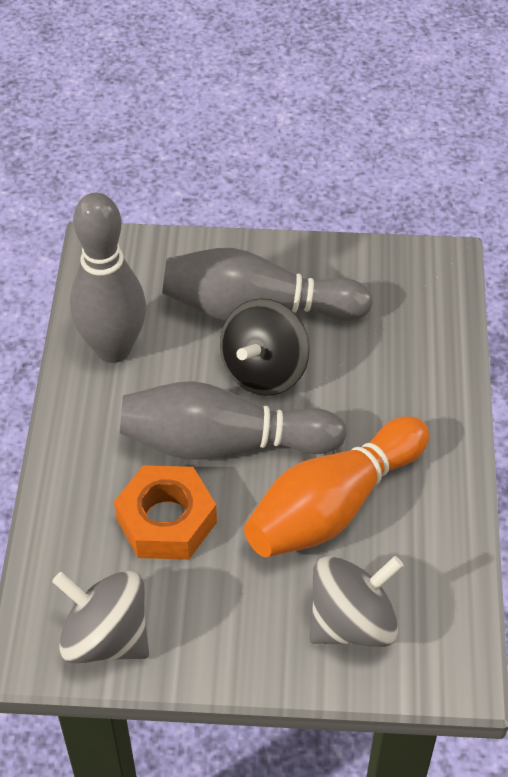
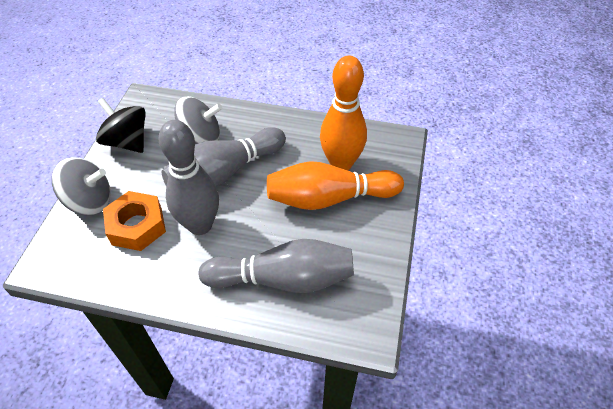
orange bowling pin: [244,416,429,557] = 1 -> [267,161,404,210] [320,56,367,170] = 2

